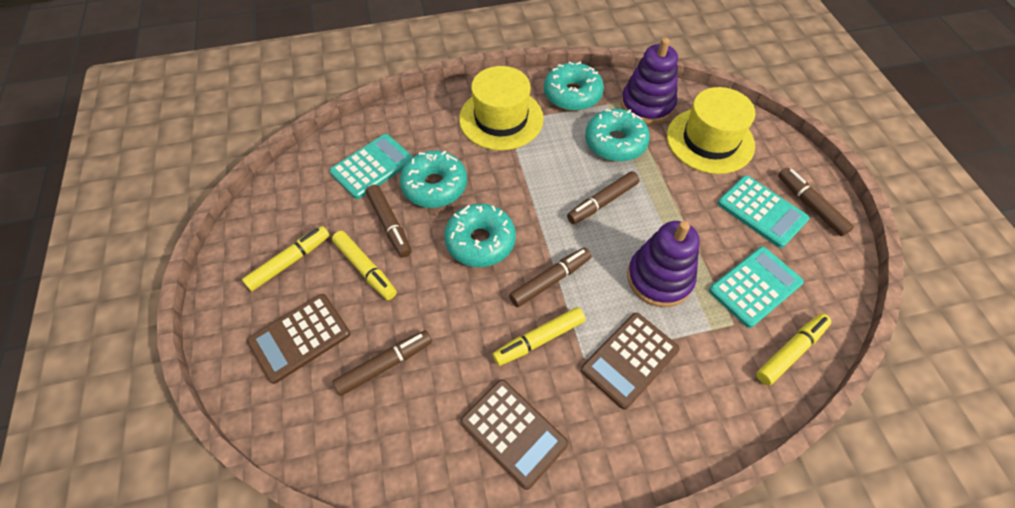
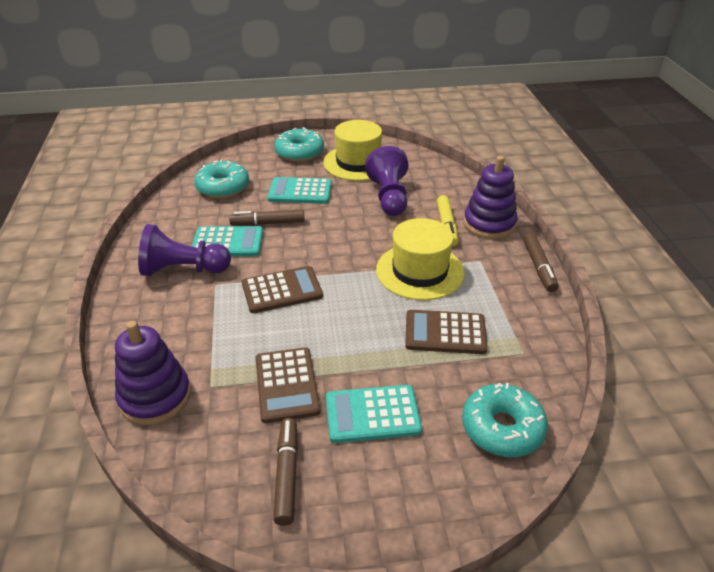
brown marker: [332,330,432,396] [366,185,412,257] [509,248,591,307] [567,171,640,224] [778,168,854,236] = 5 -> [229,209,305,226] [273,418,298,526] [523,233,558,292] = 3
purple pawn: none = 0 -> [138,224,231,276] [365,146,409,216] = 2
turquoise donut: [400,150,467,208] [444,204,516,267] [544,62,604,111] [585,109,650,162] = 4 -> [194,159,249,198] [274,127,324,162] [462,383,548,457] = 3
yellow marker: [242,226,330,291] [332,231,397,300] [492,307,585,366] [756,314,831,386] = 4 -> [437,195,458,246] = 1

